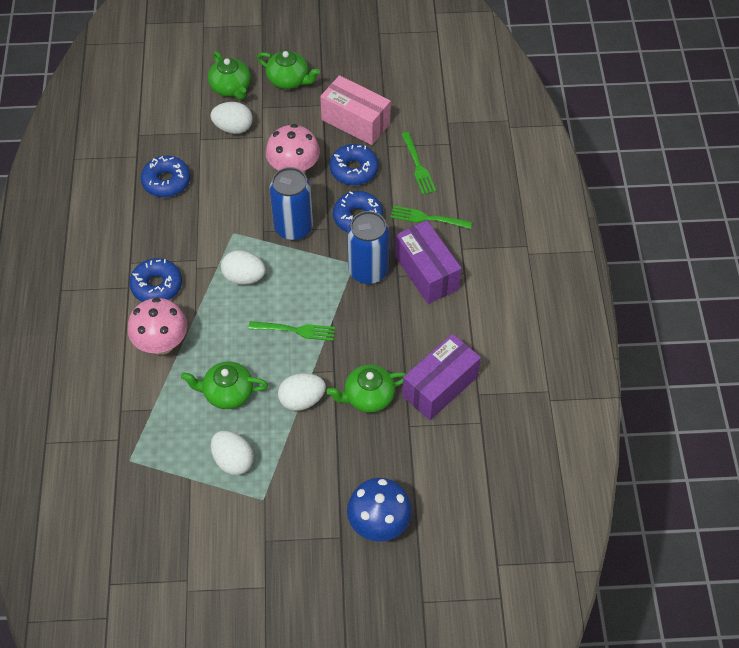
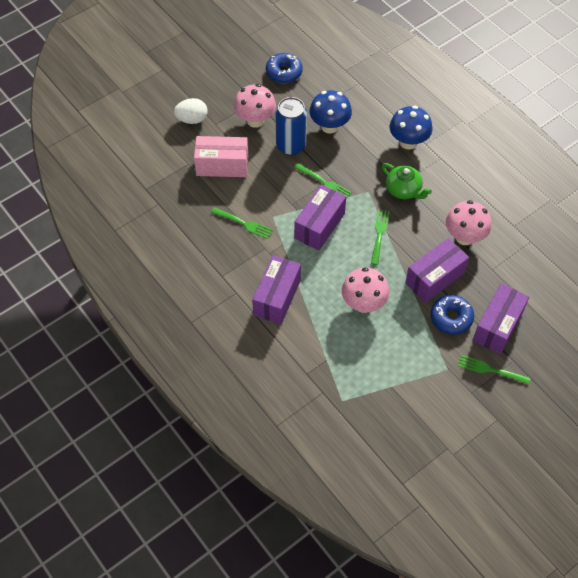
blue can: [270,167,313,240] [347,211,390,284] = 2 -> [275,97,307,155] = 1
blue donut: [129,258,182,302] [141,156,190,197] [330,144,378,185] [333,191,383,232] = 4 -> [266,53,303,83] [431,295,474,335] = 2
blue mushroom: [347,478,412,542] = 1 -> [309,90,352,133] [390,106,432,150] = 2
green fork: [248,321,335,341] [390,205,472,229] [401,132,436,195] = 3 -> [211,207,274,239] [294,163,352,198] [371,209,390,265] [457,355,531,385] = 4
green teapot: [181,361,268,409] [208,51,251,100] [257,51,320,89] [327,365,407,413] = 4 -> [382,163,432,199] = 1
pink mushroom: [128,297,188,355] [266,124,320,174] = 2 -> [234,84,276,128] [342,268,389,313] [446,200,492,245] = 3
purple box: [395,220,462,304] [402,334,481,420] = 2 -> [252,255,301,324] [294,184,346,251] [405,238,469,303] [473,283,529,354] = 4
white egg: [210,102,253,134] [211,431,254,475] [221,250,266,285] [278,373,326,411] = 4 -> [174,98,208,124] = 1

